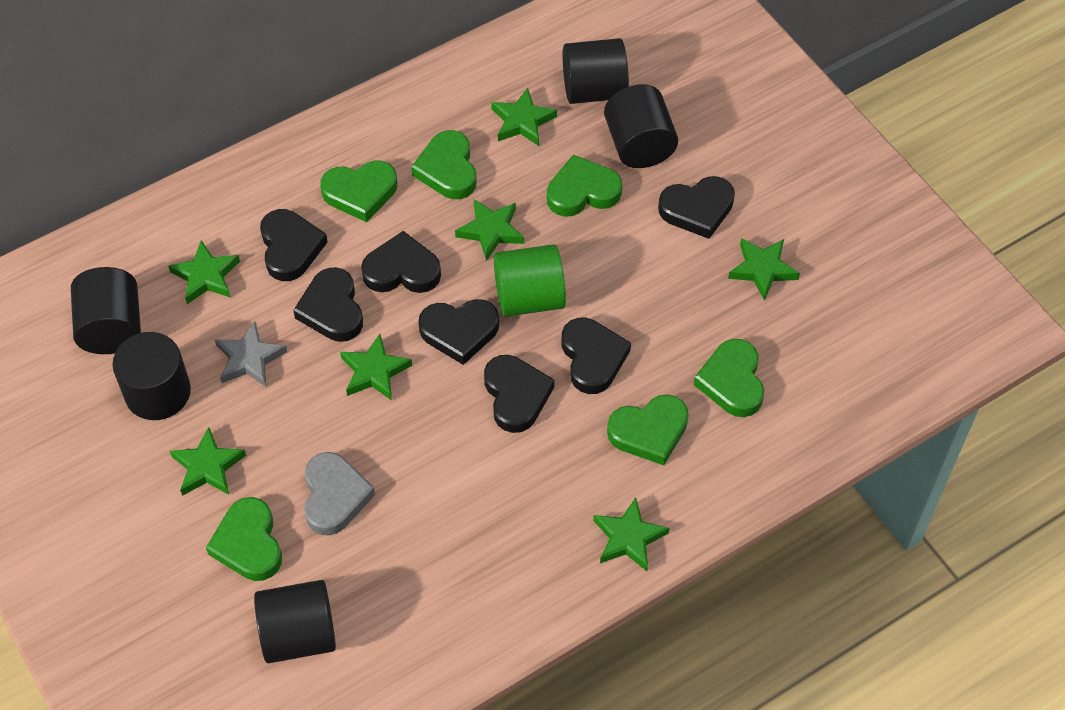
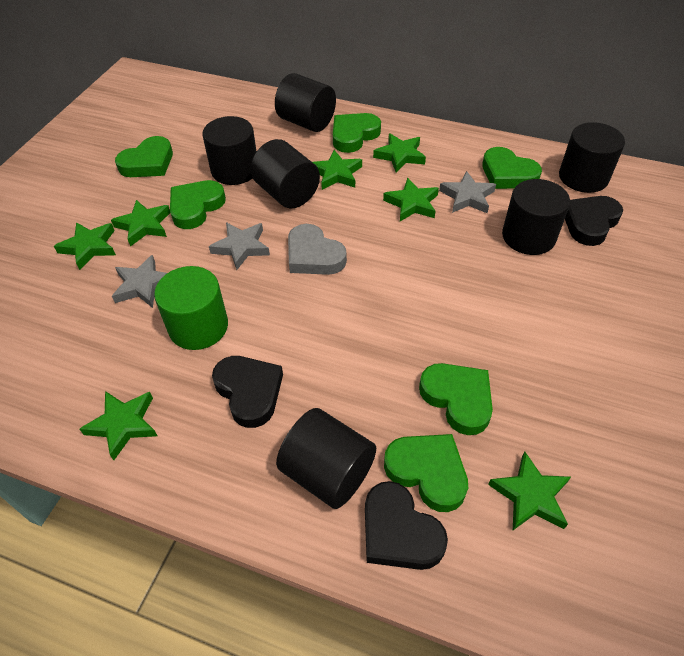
black cylinder: [71,267,141,354] [112,332,191,420] [254,580,336,663] [563,38,629,104] [604,84,678,168] = 5 -> [203,116,257,185] [251,139,320,208] [275,73,336,132] [276,408,376,509] [502,179,570,255] [559,122,625,193] = 6
black heart: [260,209,327,281] [293,267,363,342] [361,231,441,293] [418,299,499,365] [484,355,554,433] [562,318,631,394] [658,176,735,239] = 7 -> [212,356,283,428] [365,481,448,570] [565,196,623,246] = 3
grey star: [215,321,287,387] = 1 -> [112,255,167,308] [209,222,270,270] [439,171,496,213] = 3

